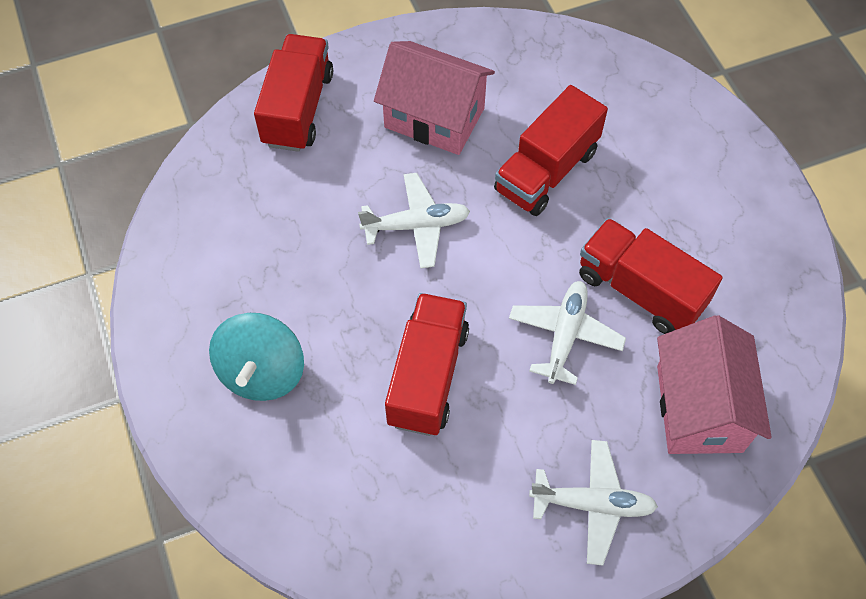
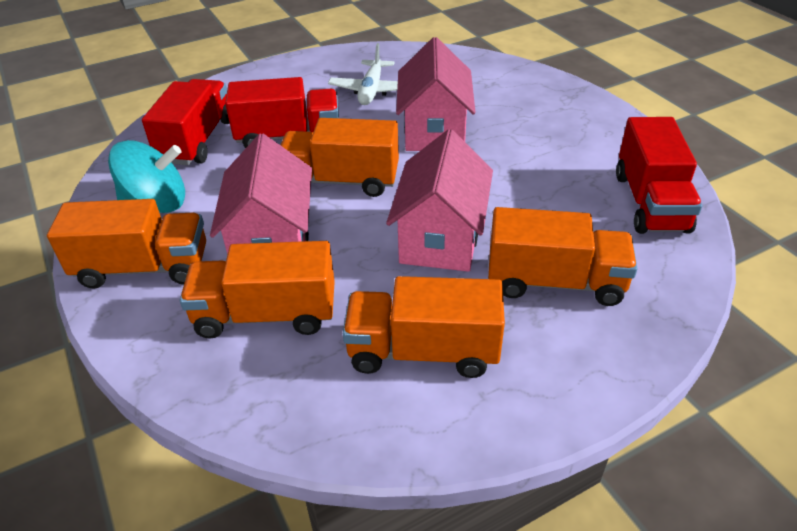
orange truck: none = 0 -> [47,199,206,289] [180,241,335,339] [281,118,399,197] [343,276,505,378] [488,207,638,306] = 5
pink house: [374,41,495,155] [657,315,772,454] = 2 -> [210,133,312,255] [386,129,493,272] [396,37,476,151] = 3
red truck: [254,34,333,152] [385,293,469,436] [494,85,608,216] [579,218,723,334] = 4 -> [142,79,230,165] [225,77,339,148] [616,117,702,234] = 3
white plane: [358,173,470,269] [509,281,626,385] [529,440,658,565] = 3 -> [328,43,398,105] = 1

